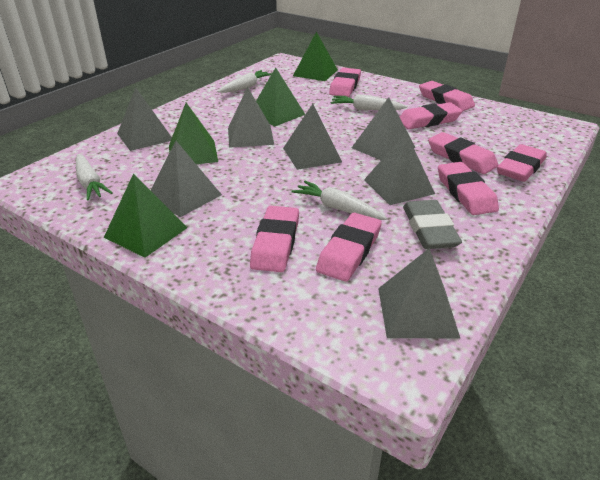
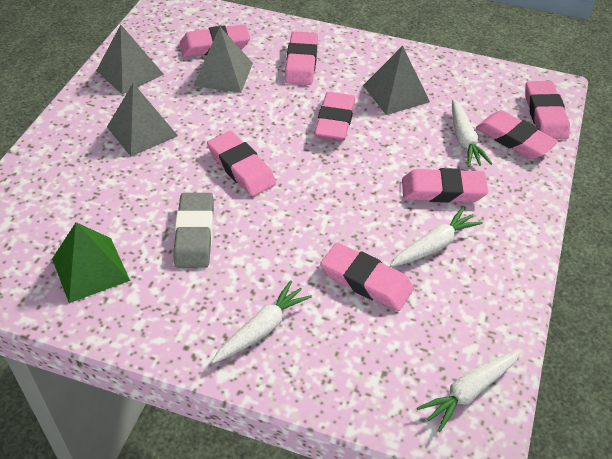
green pyramid: [104,174,188,258] [169,103,218,164] [256,68,305,126] [293,32,338,81] = 4 -> [52,222,130,303] = 1
grey pyramid: [117,88,172,151] [150,141,222,217] [228,86,274,148] [283,104,342,170] [352,97,415,160] [364,132,435,205] [378,248,460,338] = 7 -> [96,25,164,94] [107,83,178,156] [194,27,253,93] [363,46,430,115] = 4

